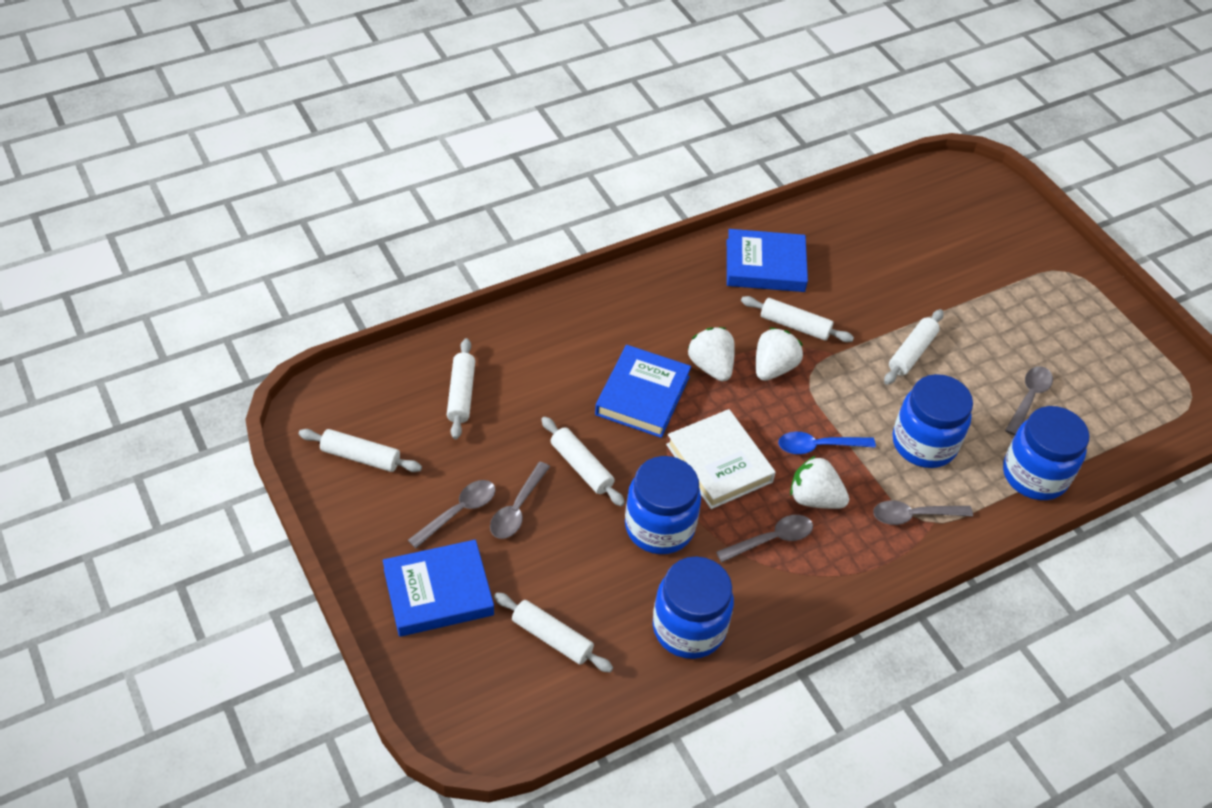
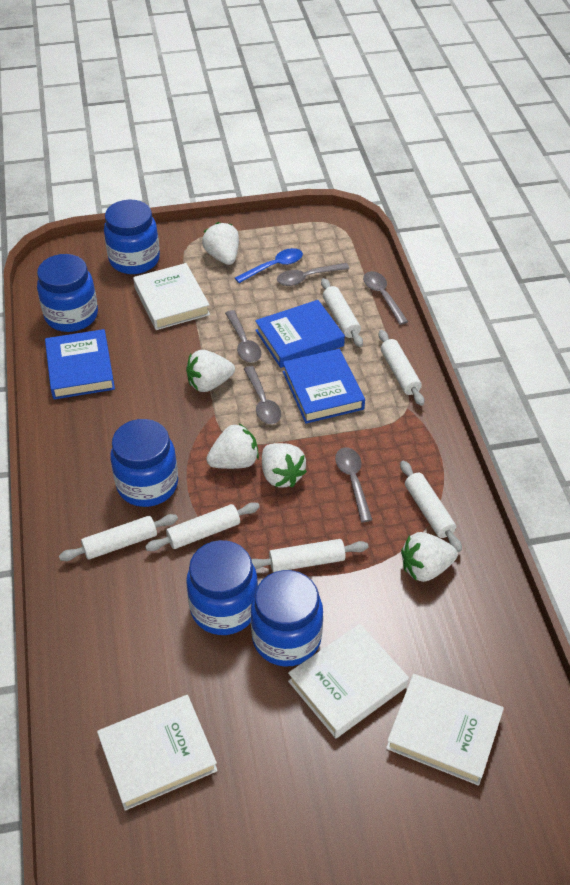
blue jar: [625,456,701,554] [653,556,734,659] [893,374,973,468] [1003,406,1089,500] = 4 -> [37,254,98,332] [104,200,160,274] [110,419,178,507] [186,540,258,635] [251,570,323,667] = 5
white book: [666,409,776,509] = 1 -> [97,695,218,810] [133,263,210,330] [288,624,409,738] [386,674,504,786] = 4
white strawberry: [687,327,735,381] [756,328,803,381] [790,456,849,509] = 3 -> [186,350,235,392] [202,222,239,265] [206,423,259,469] [262,443,307,487] [401,532,458,582] = 5

